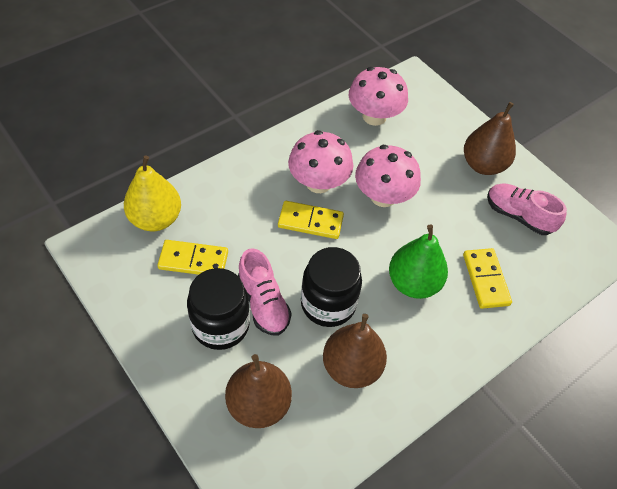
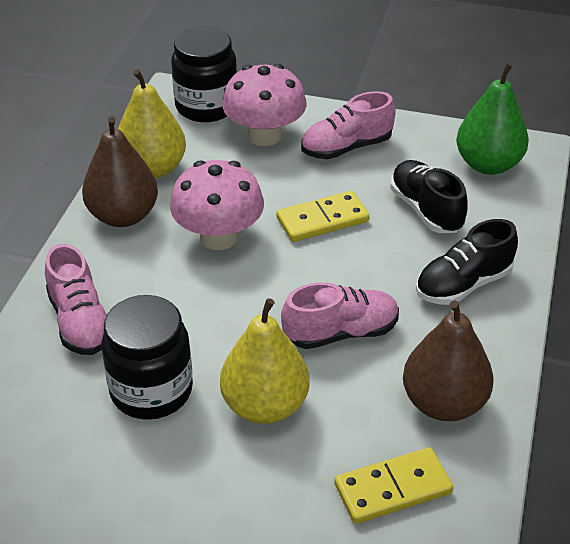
black shoe: none = 0 -> [390,160,468,233] [416,219,518,305] = 2
brown pear: [225,354,292,428] [323,314,387,388] [464,102,516,175] = 3 -> [82,117,158,227] [403,300,494,421] = 2
pink mushroom: [288,130,353,193] [349,67,408,126] [355,145,421,207] = 3 -> [170,160,264,250] [222,64,307,146] = 2
pink shoe: [238,248,292,335] [487,183,567,235] = 2 -> [45,244,107,355] [281,282,399,349] [301,91,396,159] = 3
yellow domino: [157,240,228,275] [278,201,344,239] [463,248,512,309] = 3 -> [276,191,369,242] [334,447,453,524] = 2
yellow pear: [124,155,181,231] = 1 -> [118,70,186,179] [220,298,310,424] = 2

